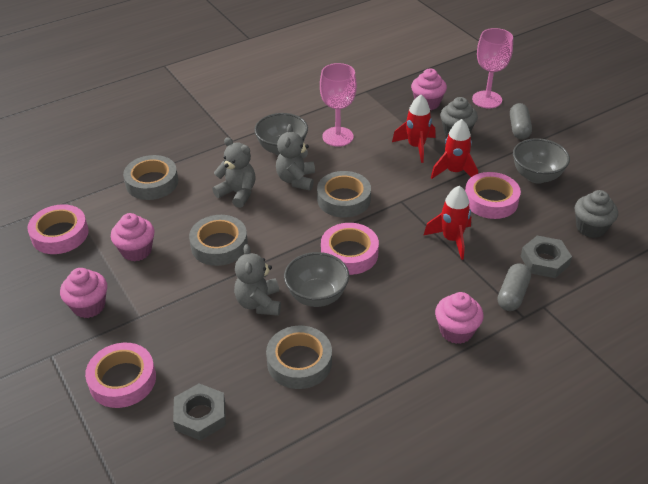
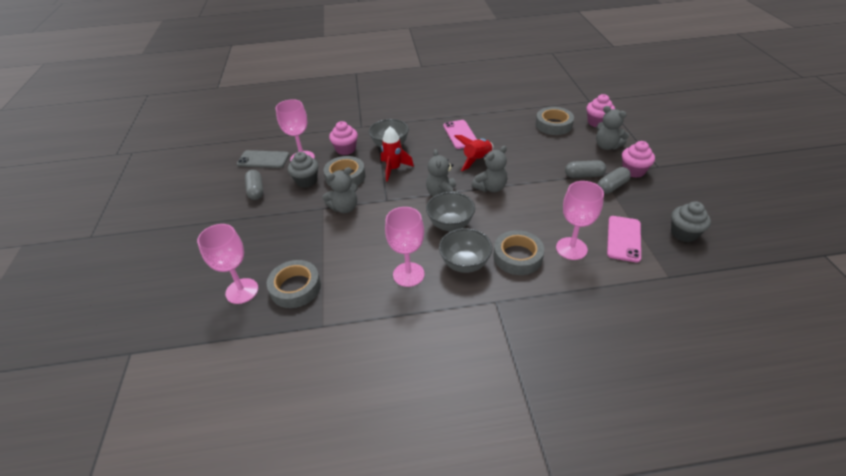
grey capsule: [498,263,531,311] [510,103,532,140] = 2 -> [245,170,263,200] [565,160,606,178] [597,167,631,194] = 3
grey nut: [173,384,226,441] [520,236,572,278] = 2 -> none = 0
grey phone: none = 0 -> [237,150,289,168] = 1
grey teddy bear: [212,137,256,208] [234,244,281,316] [276,124,315,191] = 3 -> [322,167,358,213] [426,149,458,197] [472,146,507,192] [596,106,629,150] = 4
pink cupcake: [60,268,107,318] [111,213,155,261] [411,69,447,110] [435,292,484,344] = 4 -> [329,121,358,155] [586,94,615,127] [622,141,655,178] = 3
pink goblet: [320,63,357,147] [472,28,513,108] = 2 -> [197,224,258,304] [276,99,315,161] [385,207,425,287] [556,181,604,260] = 4
pink phone: none = 0 -> [443,120,477,149] [607,216,641,263] = 2
pink tape: [27,204,89,254] [85,343,156,408] [321,223,379,275] [465,172,521,219] = 4 -> none = 0
red rocket: [392,95,435,163] [424,186,471,260] [431,119,478,179] = 3 -> [381,126,414,182] [454,135,493,171] = 2

